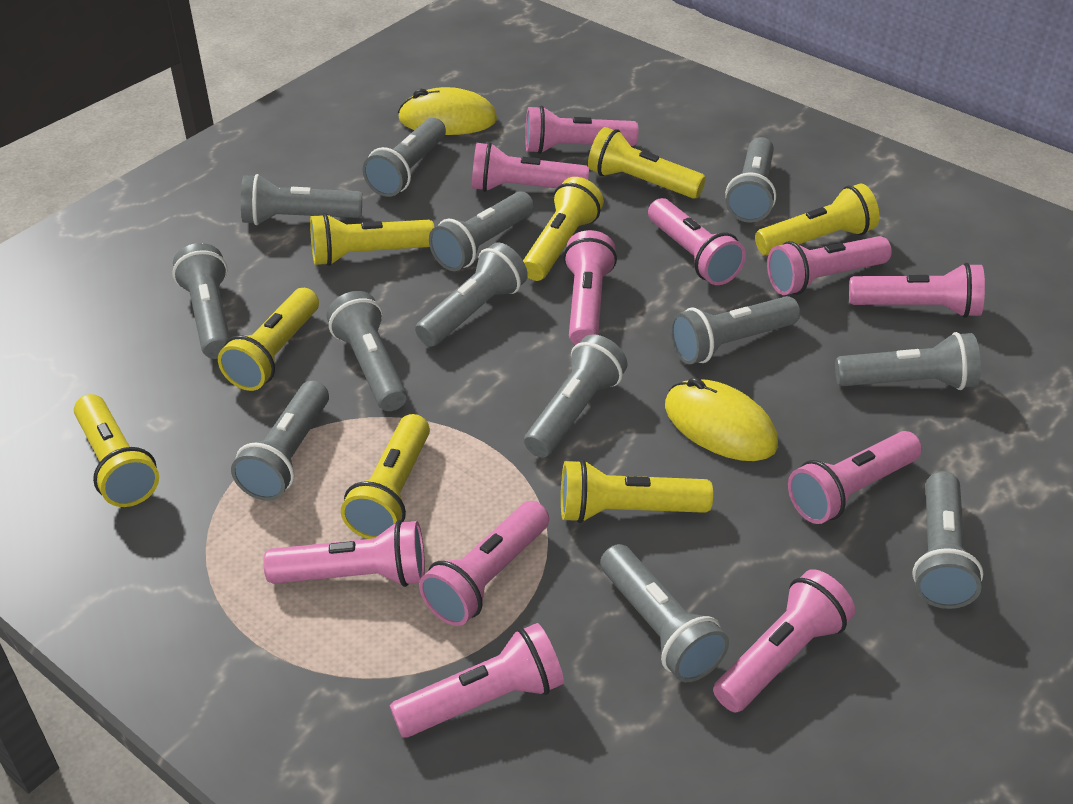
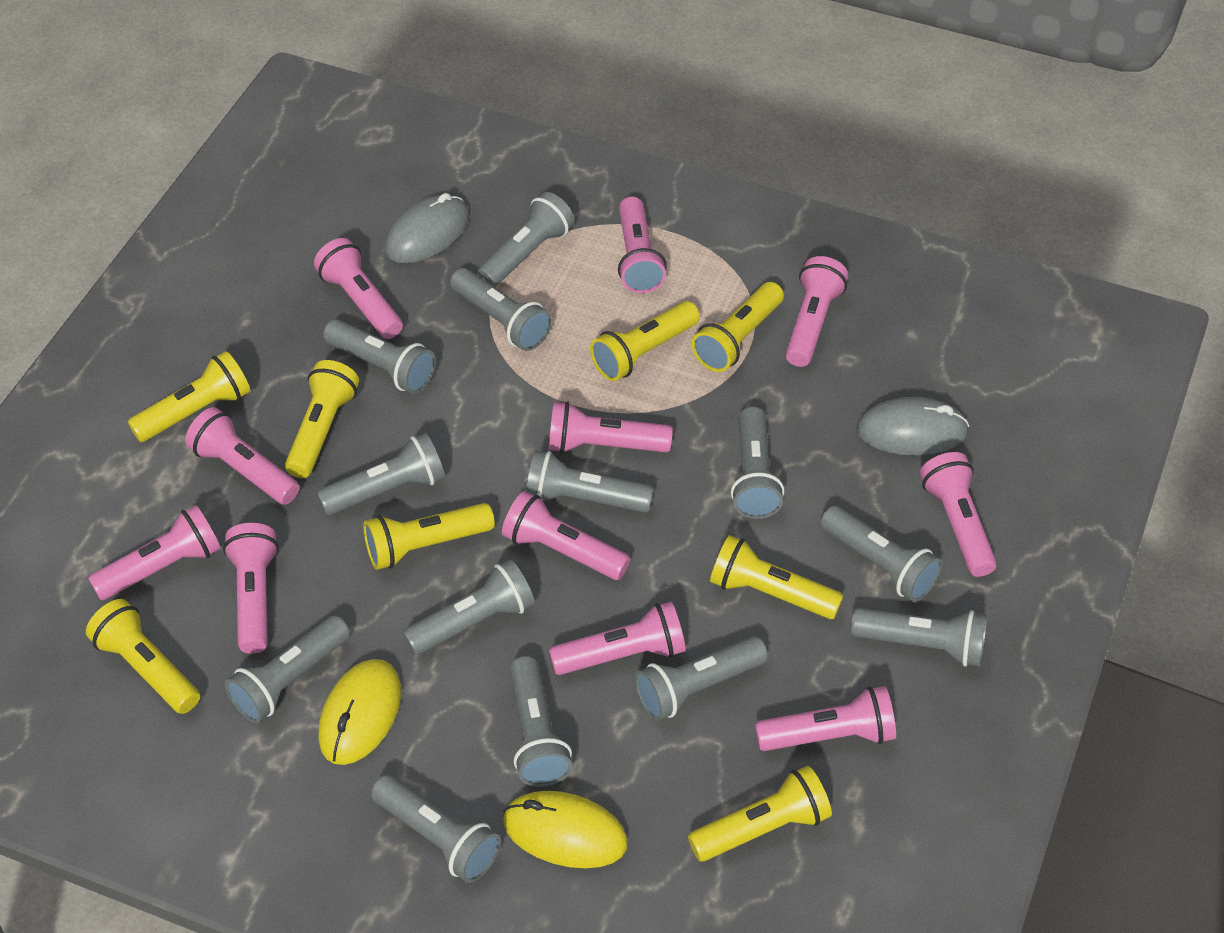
grey mouse: none = 0 -> [385,193,469,263] [857,397,969,455] = 2

